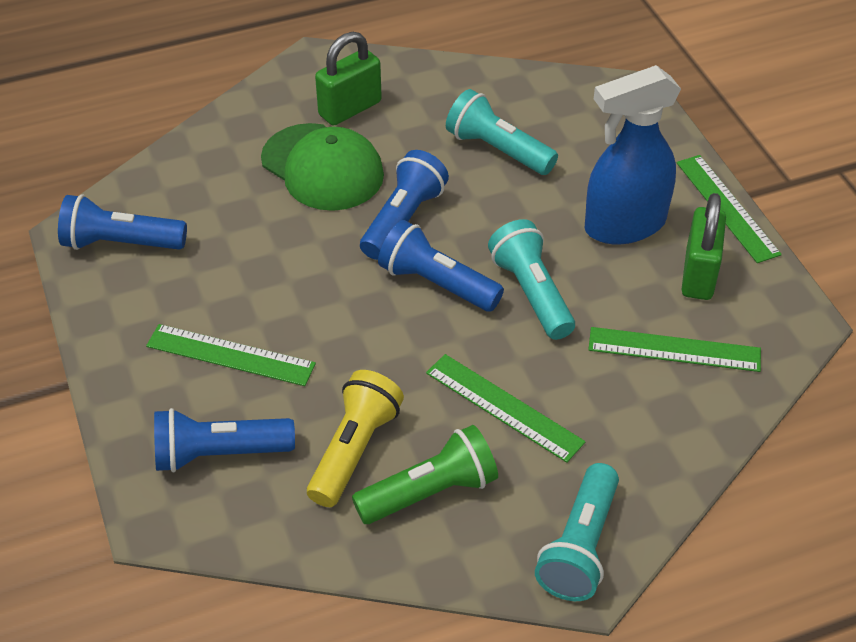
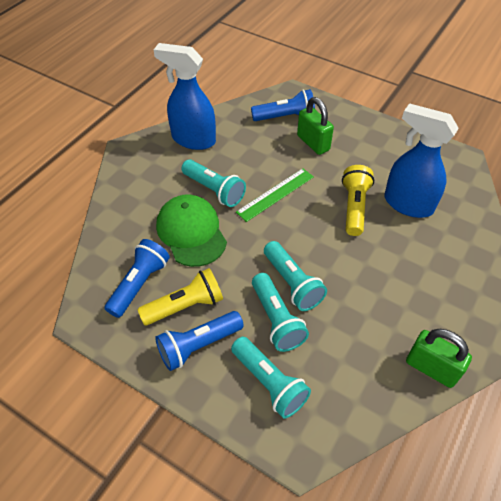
blue flashlight: [58,194,187,250] [154,408,295,472] [360,150,449,260] [378,220,504,312] = 4 -> [104,239,170,318] [155,311,244,371] [251,89,315,121] = 3
blue spray bottle: [585,65,681,245] = 1 -> [153,43,216,150] [384,103,459,218] = 2
green flashlight: [352,425,498,524] = 1 -> none = 0
green ruler: [146,324,316,386] [426,354,586,463] [588,327,761,372] [677,155,782,263] = 4 -> [236,168,314,222] = 1
turquoise flashlight: [446,89,558,175] [488,219,575,340] [535,463,619,601] = 3 -> [181,159,246,207] [231,337,311,418] [252,273,309,352] [264,241,327,311] = 4
yellow flashlight: [307,370,404,507] = 1 -> [137,268,223,325] [342,165,374,236] = 2

